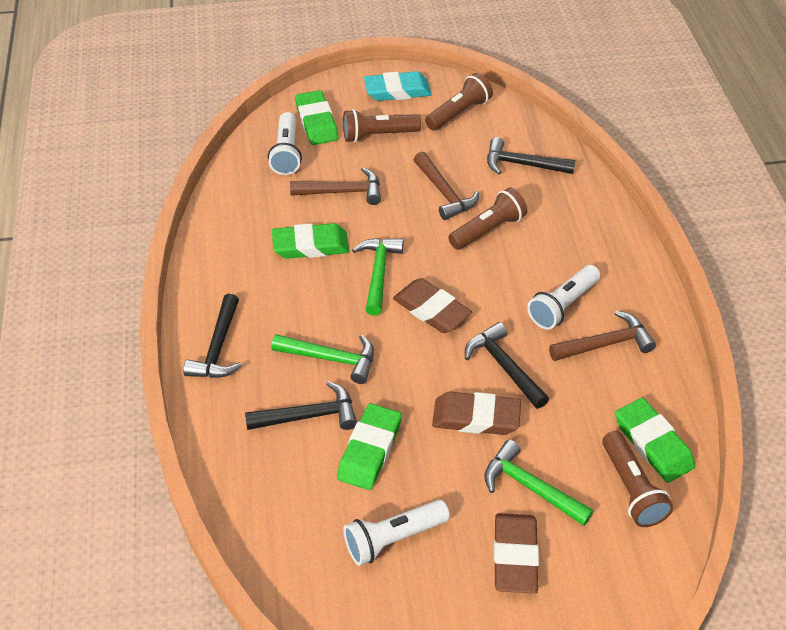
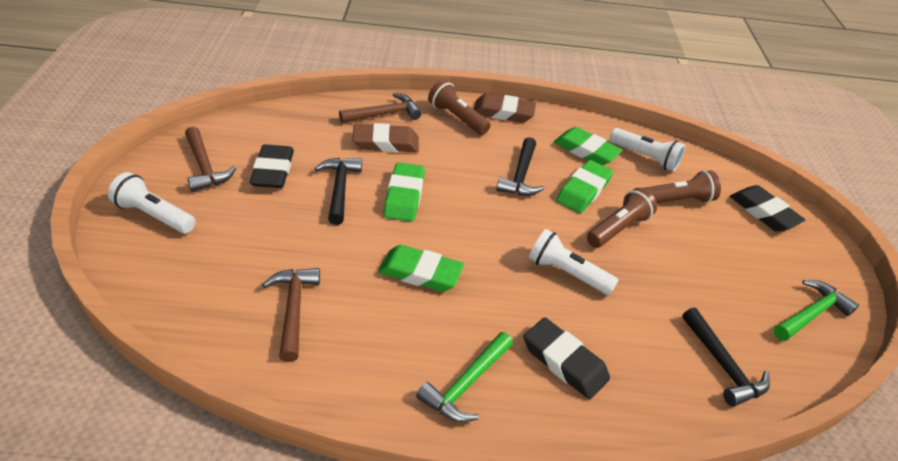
black eraser: none = 0 -> [250,144,294,188] [523,317,610,399] [730,185,805,232] = 3
black hammer: [183,294,242,378] [245,381,357,430] [465,322,549,409] [487,137,576,174] = 4 -> [314,158,362,225] [496,137,544,196] [682,308,770,407] = 3
brown eraser: [393,278,472,333] [432,391,521,435] [494,513,539,594] = 3 -> [352,123,419,152] [474,93,536,122] = 2
brown flashlight: [343,109,421,143] [425,73,493,130] [448,188,527,250] [602,431,673,527] = 4 -> [428,80,491,135] [587,188,657,248] [643,170,721,203] = 3
green hammer: [271,334,374,384] [352,238,404,316] [484,440,594,526] = 3 -> [416,332,513,422] [774,280,859,341] = 2
turquoise eraser: [364,71,432,101] = 1 -> none = 0

